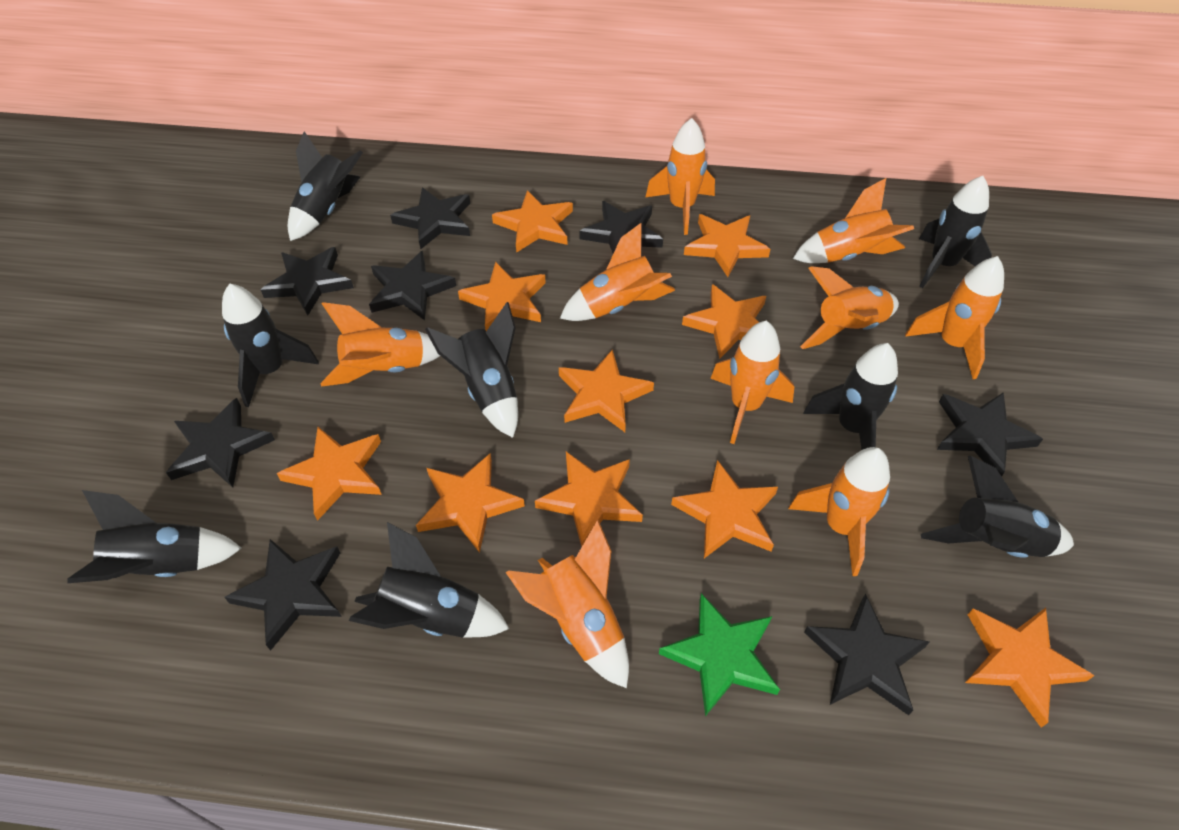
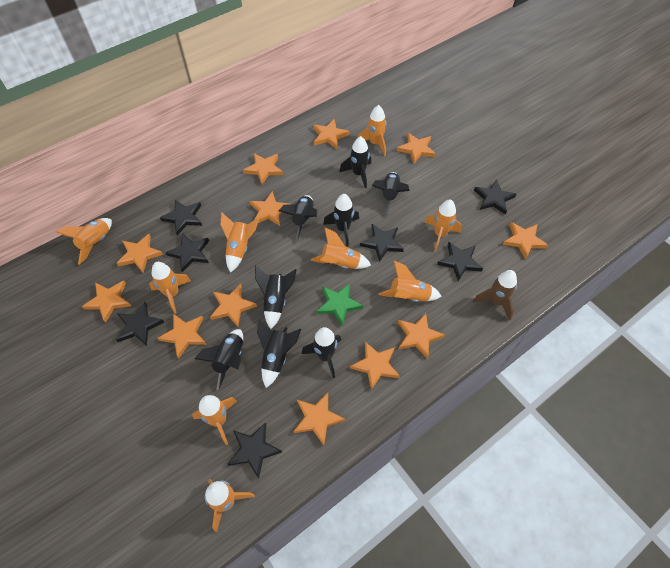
black star: [166,398,275,487] [224,539,342,651] [261,247,354,316] [369,251,456,320] [390,188,470,249] [579,201,663,254] [804,594,929,715] [937,392,1043,477] = 8 -> [116,302,164,346] [160,199,202,235] [165,233,209,272] [227,422,282,479] [360,224,404,262] [437,242,483,281] [474,180,516,215] = 7
brown rocket: none = 0 -> [473,270,517,320] = 1
orange star: [277,427,382,521] [416,454,525,553] [458,261,546,331] [492,190,573,253] [535,452,643,547] [559,349,654,432] [671,460,778,558] [682,284,766,359] [684,214,770,277] [965,608,1094,728] = 10 -> [82,281,131,323] [117,234,163,273] [157,314,207,359] [210,284,257,327] [243,153,283,185] [250,191,289,226] [293,393,345,445] [313,119,350,149] [350,342,400,390] [397,133,436,164] [398,313,445,359] [502,222,548,260] = 12

